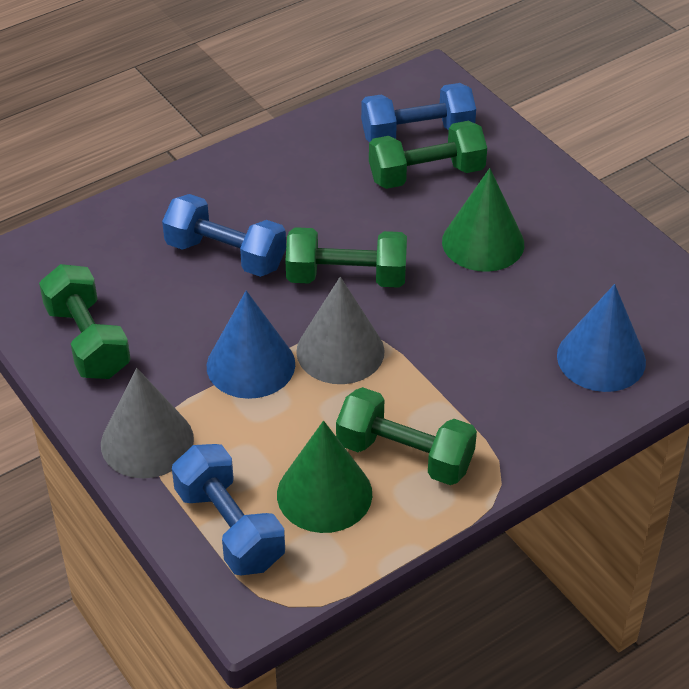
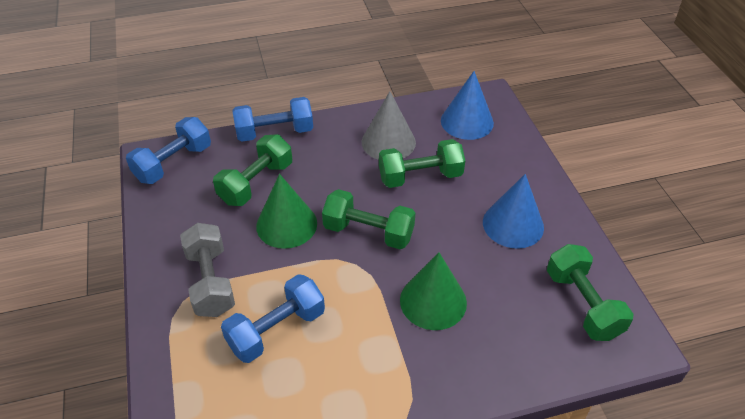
grey cone: [101,368,194,479] [296,277,385,384] = 2 -> [362,91,416,160] = 1
grey dumbbell: none = 0 -> [180,223,235,317] = 1

